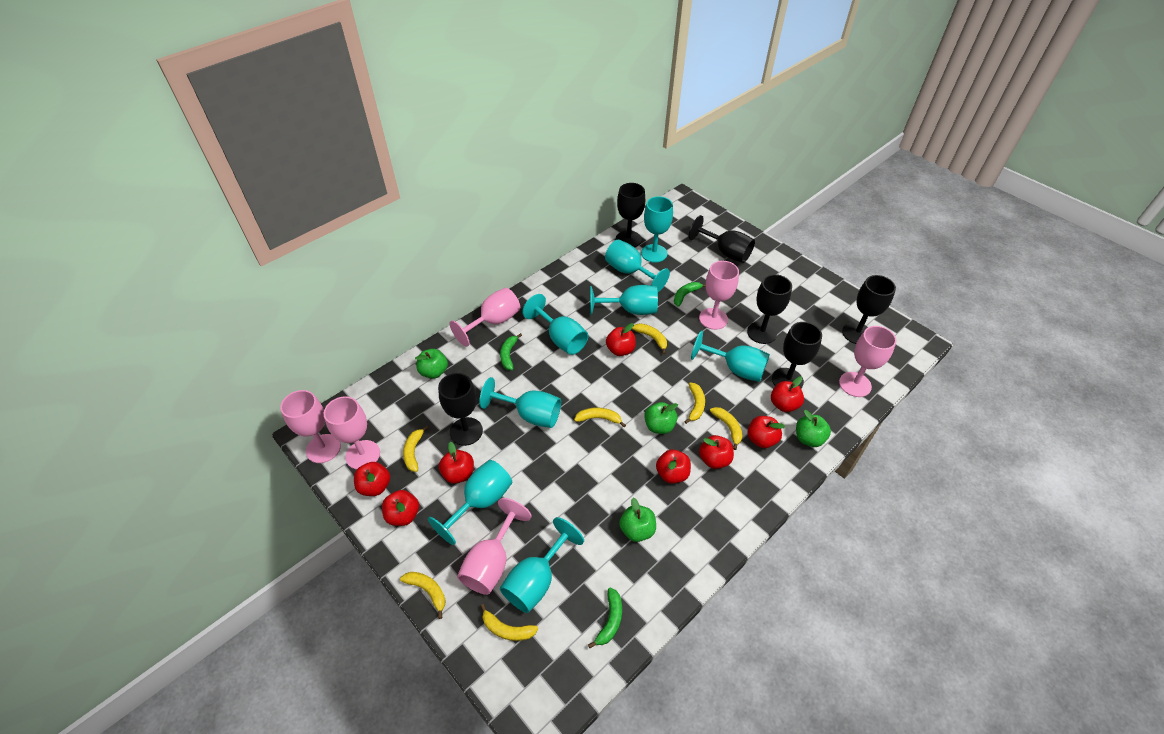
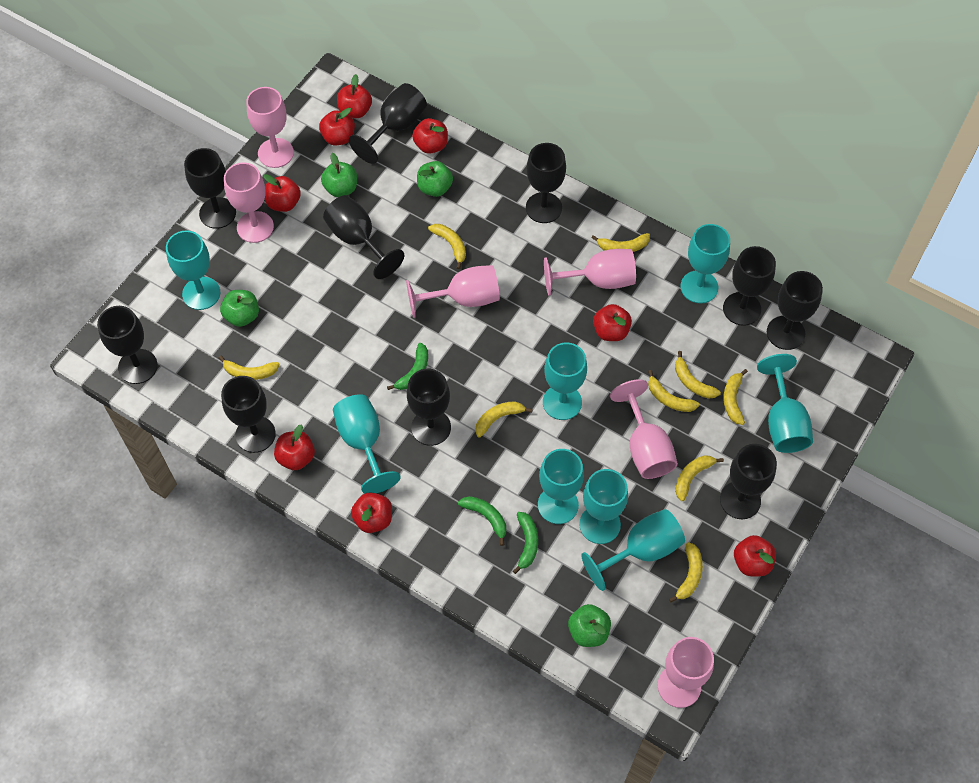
black goblet: [438,373,483,446] [616,183,645,247] [689,215,755,263] [747,274,792,344] [772,322,822,388] [842,275,896,344] = 6 -> [97,306,158,384] [184,148,236,229] [221,376,276,453] [323,195,404,279] [349,83,427,164] [407,369,451,446] [526,143,566,223] [720,444,777,519] [723,246,776,326] [767,271,823,350] = 10
yellow banana: [400,572,446,619] [403,426,429,472] [480,604,538,641] [574,407,626,427] [632,323,667,354] [684,383,705,424] [710,407,743,450] = 7 -> [219,356,280,380] [428,224,466,269] [475,401,533,438] [591,233,650,252] [648,370,700,412] [669,542,703,603] [675,351,721,399] [675,455,724,501] [723,369,748,425] = 9

